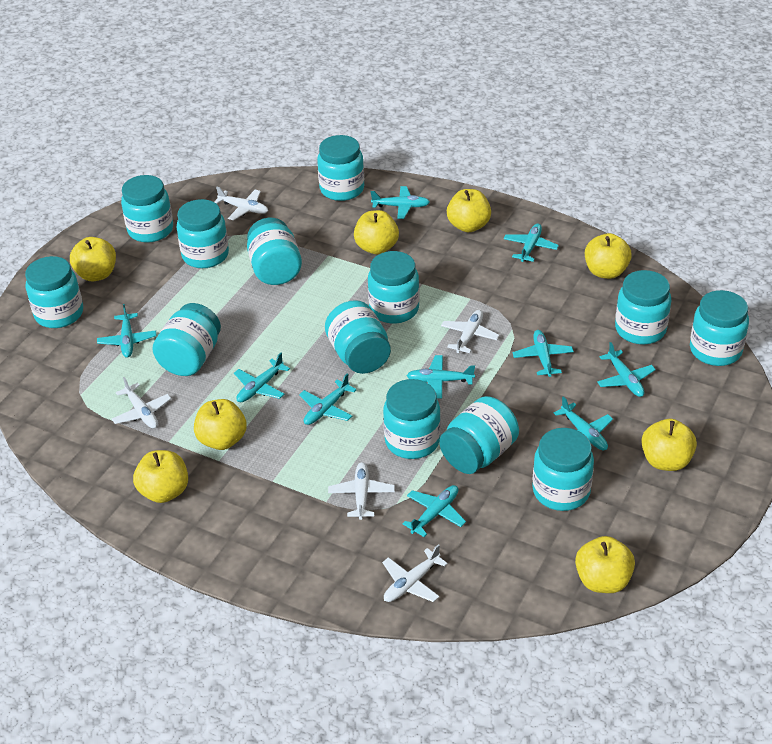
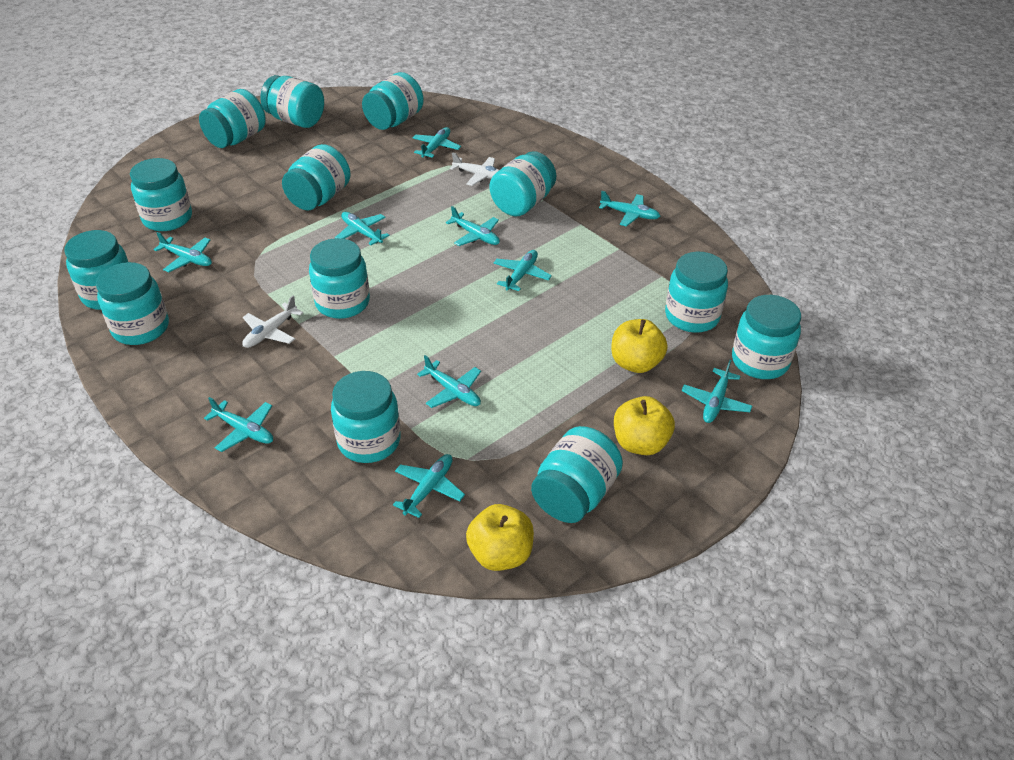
white plane: [112,377,171,428] [214,187,268,221] [328,462,395,520] [382,544,448,602] [441,310,499,353] = 5 -> [242,296,303,348] [450,152,499,186] = 2
yellow apple: [70,237,116,281] [133,450,188,503] [194,399,247,450] [354,210,399,254] [447,189,491,232] [575,536,635,593] [585,233,632,279] [641,419,697,471] = 8 -> [466,504,534,571] [611,319,668,373] [614,396,675,455] = 3

